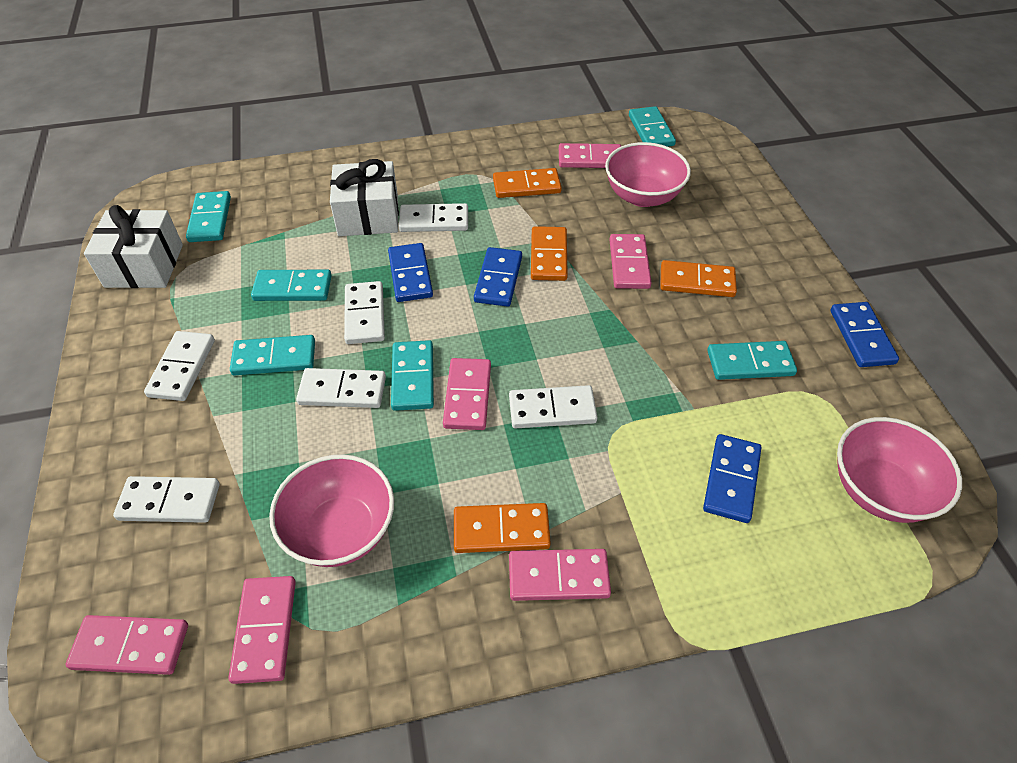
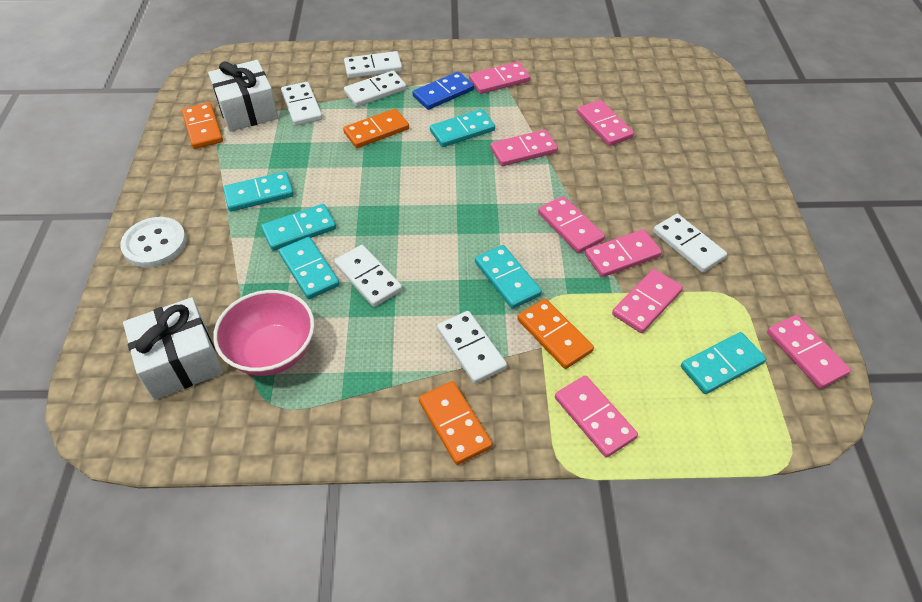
blue domino: [388,243,433,302] [474,247,522,307] [703,434,761,523] [830,302,899,367] = 4 -> [412,72,474,110] = 1
pink bowl: [269,454,394,567] [605,142,691,207] [837,417,962,523] = 3 -> [213,290,315,376] = 1
pink domino: [66,615,188,675] [228,576,296,684] [443,358,491,430] [509,549,611,601] [559,143,621,168] [610,234,652,289] = 6 -> [469,62,530,94] [490,130,558,166] [538,196,605,253] [555,375,638,458] [577,100,634,146] [585,229,662,277] [612,269,683,333] [767,315,851,389] = 8
white button: none = 0 -> [120,217,187,268] = 1

